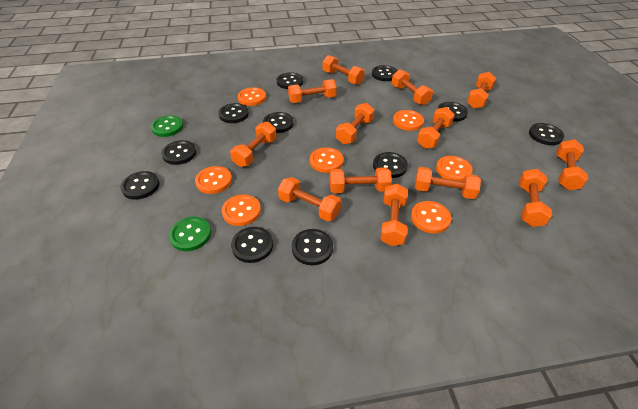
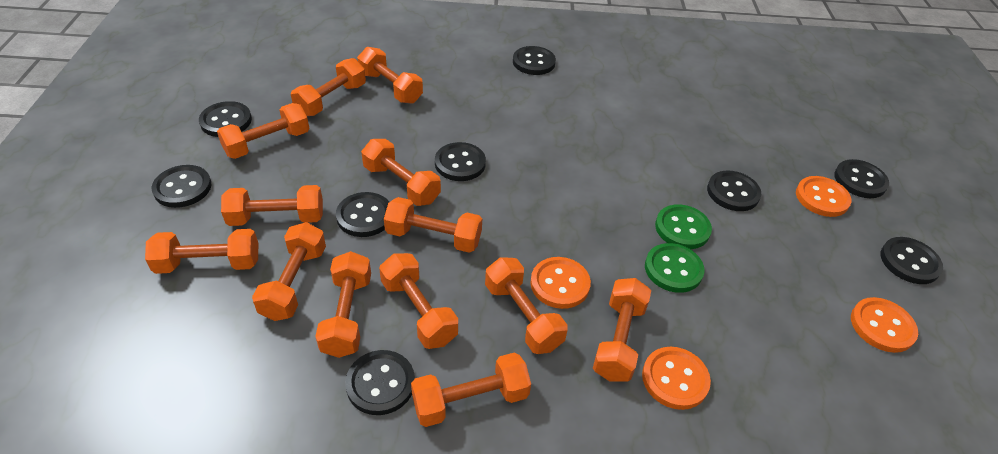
black button: [120,171,160,200] [161,140,196,165] [218,103,249,123] [231,227,273,263] [263,112,294,133] [277,72,303,89] [292,229,333,265] [372,65,398,81] [373,152,408,178] [438,102,468,122] [529,123,564,145] = 11 -> [152,165,212,208] [199,101,252,137] [336,192,389,237] [345,350,415,415] [435,142,486,181] [513,46,556,75] [707,171,761,211] [834,159,889,198] [881,237,943,284] = 9
orange button: [195,166,232,194] [222,194,261,226] [238,87,266,106] [310,147,343,173] [393,110,424,131] [411,201,451,233] [436,156,473,181] = 7 -> [530,257,591,309] [642,347,711,410] [796,176,851,217] [851,297,918,353] = 4

